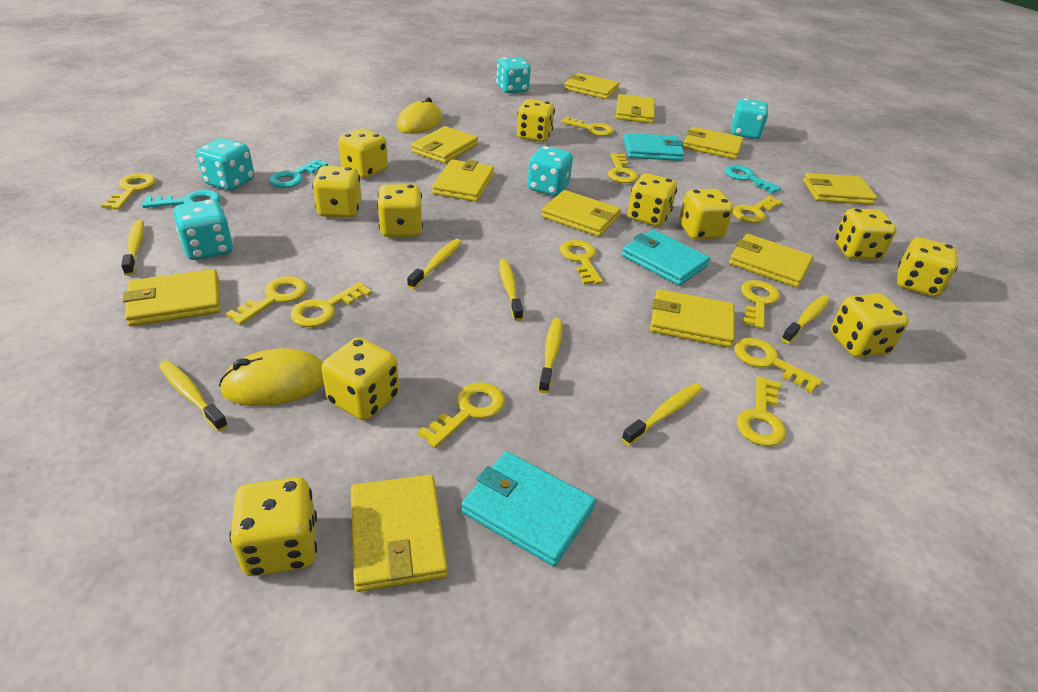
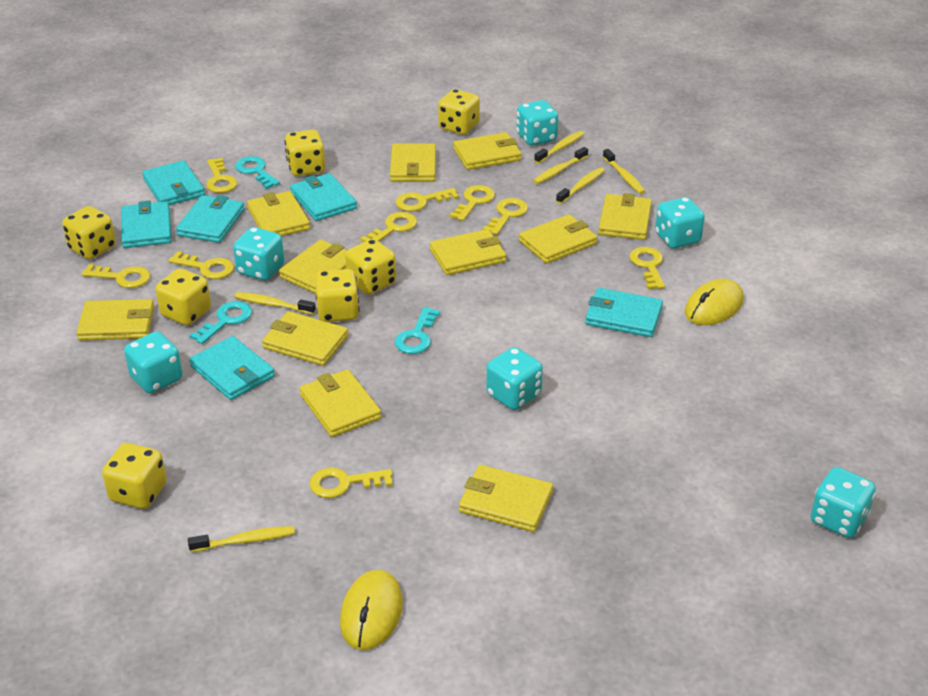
turquoise dice: [173,199,233,260] [196,138,254,191] [496,57,531,94] [527,146,573,196] [731,98,769,139] = 5 -> [124,331,183,393] [233,227,284,281] [486,347,543,410] [516,100,558,146] [655,197,705,248] [811,467,876,538] = 6
turquoise wallet: [461,451,596,566] [622,230,710,286] [623,133,685,161] = 3 -> [121,200,172,248] [142,160,205,205] [176,195,245,243] [189,336,275,400] [290,173,357,221] [585,288,663,337] = 6
yellow dice: [229,477,317,576] [312,166,362,218] [321,337,399,420] [338,128,388,178] [377,184,423,237] [517,99,555,142] [628,173,677,226] [679,189,733,240] [831,294,909,357] [835,208,897,260] [897,237,958,297] = 11 -> [62,206,116,259] [102,443,167,509] [155,268,211,325] [285,130,325,176] [315,269,360,322] [345,239,396,295] [438,89,480,135] = 7
yellow key: [101,173,156,210] [226,276,308,325] [290,282,372,327] [418,382,505,448] [560,240,603,285] [561,116,614,136] [608,153,638,183] [733,196,782,223] [734,338,822,393] [737,376,786,446] [741,280,780,329] = 11 -> [82,264,150,288] [169,251,234,279] [206,158,237,193] [310,467,393,498] [360,212,417,242] [395,188,459,211] [449,185,495,221] [483,198,528,235] [629,247,665,289] = 9
yellow toothbrush: [121,220,144,276] [159,360,228,431] [407,239,462,289] [499,259,523,321] [538,318,562,393] [622,383,703,445] [781,295,830,343] = 7 -> [188,526,295,552] [235,292,316,314] [533,147,588,184] [534,131,585,164] [556,167,605,204] [603,149,646,194] = 6

